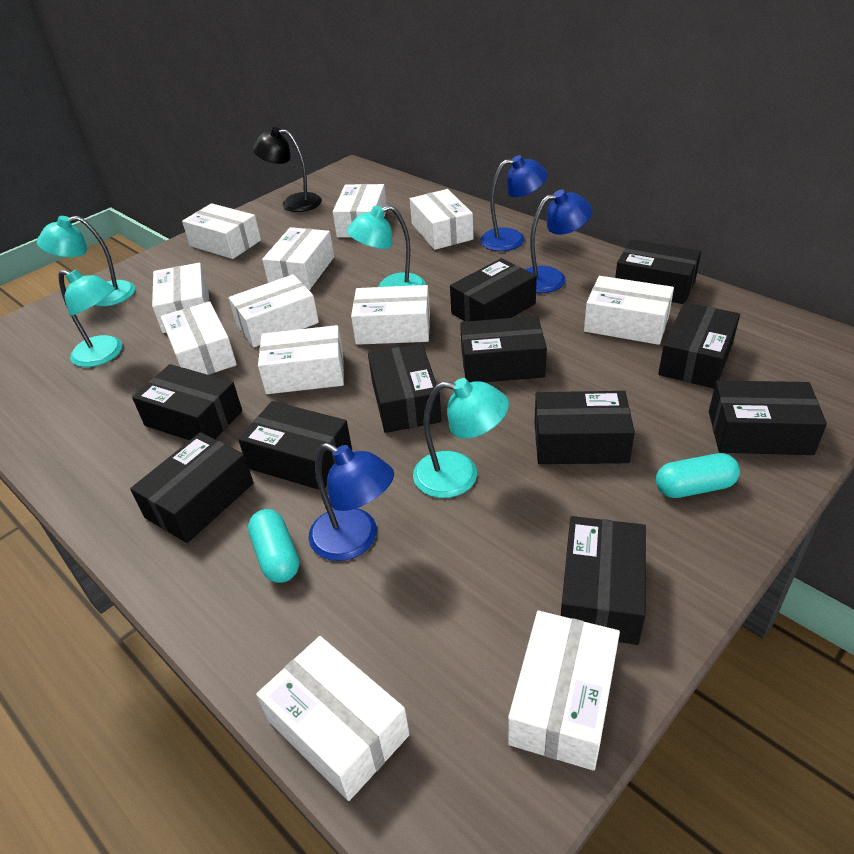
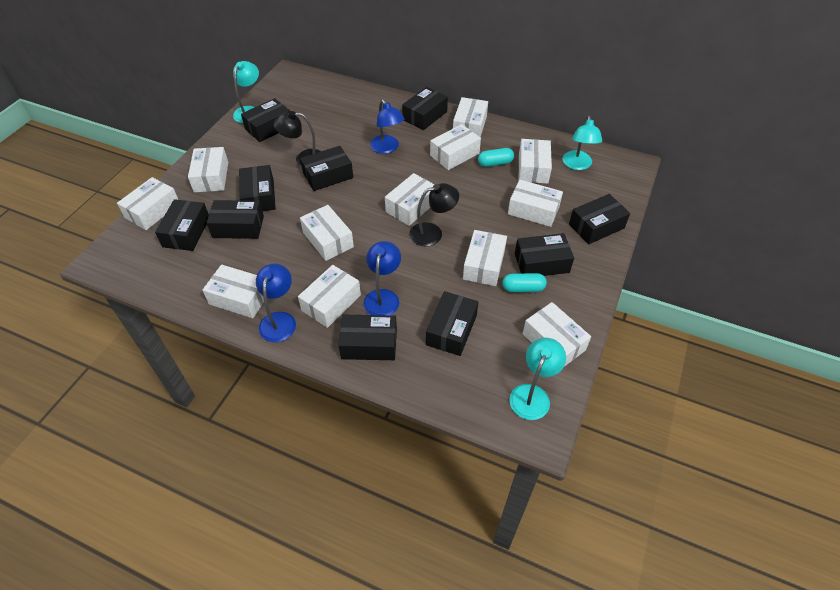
black box: [130,432,254,543] [132,364,242,440] [238,401,352,490] [368,343,442,433] [450,258,537,322] [460,316,547,383] [535,391,635,464] [561,516,646,645] [615,239,701,304] [658,302,740,388] [709,380,827,455] = 11 -> [155,199,209,251] [207,200,264,239] [239,165,276,211] [241,98,290,142] [300,146,353,191] [338,315,397,360] [402,87,448,130] [426,291,478,356] [515,233,574,276] [569,194,630,244] = 10
black lamp: [252,127,322,212] = 1 -> [273,111,321,167] [409,183,459,247] = 2
turquoise lamp: [37,216,135,306] [59,269,122,367] [347,205,425,287] [413,378,509,498] = 4 -> [233,61,259,123] [510,338,566,420] [562,115,602,170] = 3

